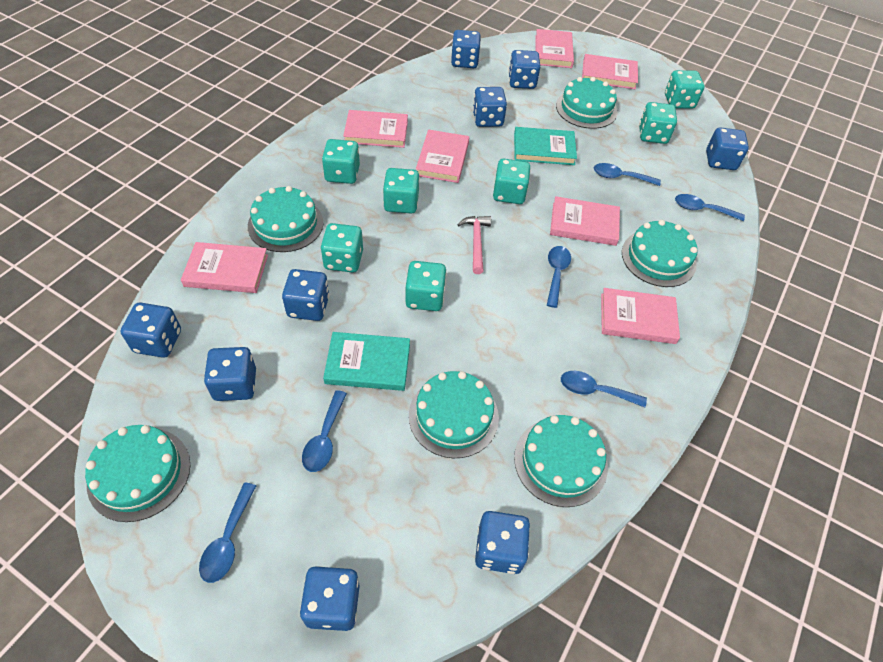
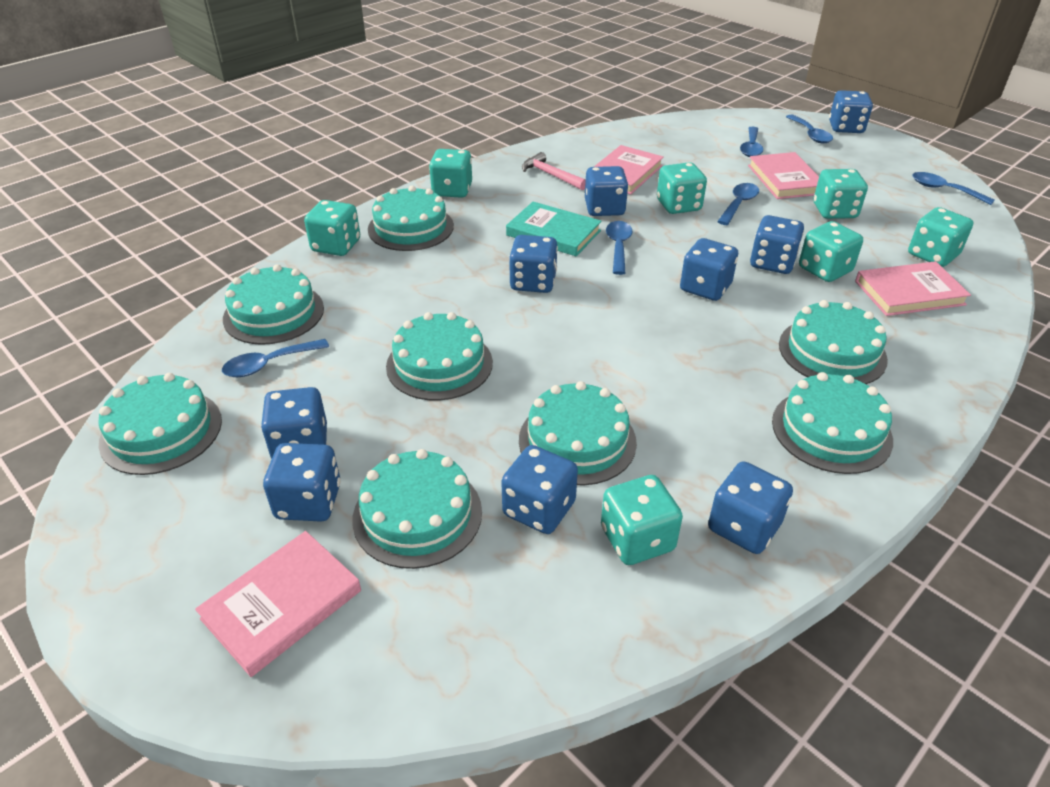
pink book: [181,242,268,293] [343,110,408,148] [416,129,469,183] [535,29,574,68] [550,196,620,246] [582,54,638,89] [601,288,680,344] = 7 -> [195,531,361,677] [594,145,664,195] [748,152,819,199] [855,261,971,316] = 4
turquoise book: [323,332,410,391] [514,127,577,165] = 2 -> [506,202,602,256] = 1
turquoise cake: [85,425,190,522] [248,186,323,252] [409,371,499,458] [514,415,608,507] [556,77,618,129] [622,220,698,287] = 6 -> [98,373,222,475] [223,264,324,345] [352,449,482,569] [368,186,454,251] [386,312,493,400] [519,381,637,485] [772,372,893,474] [779,300,888,384] = 8

